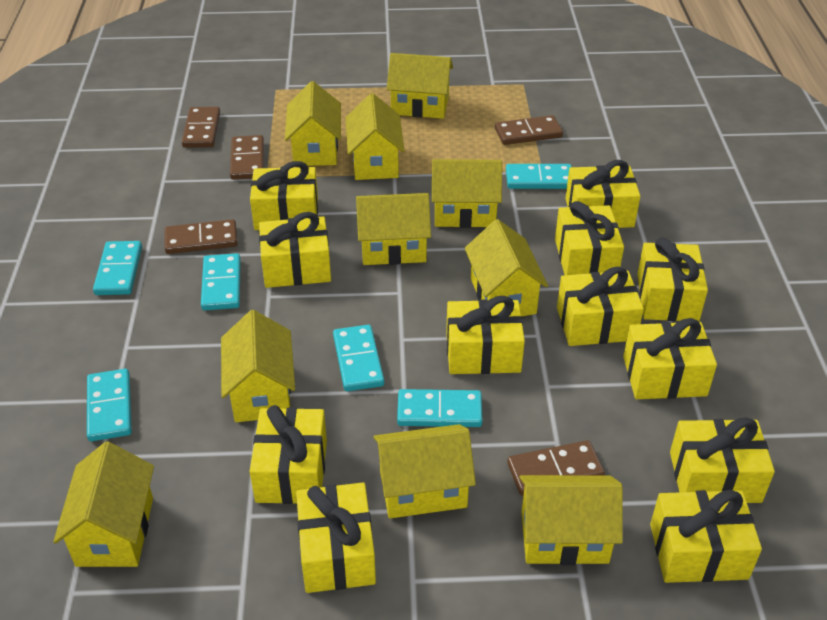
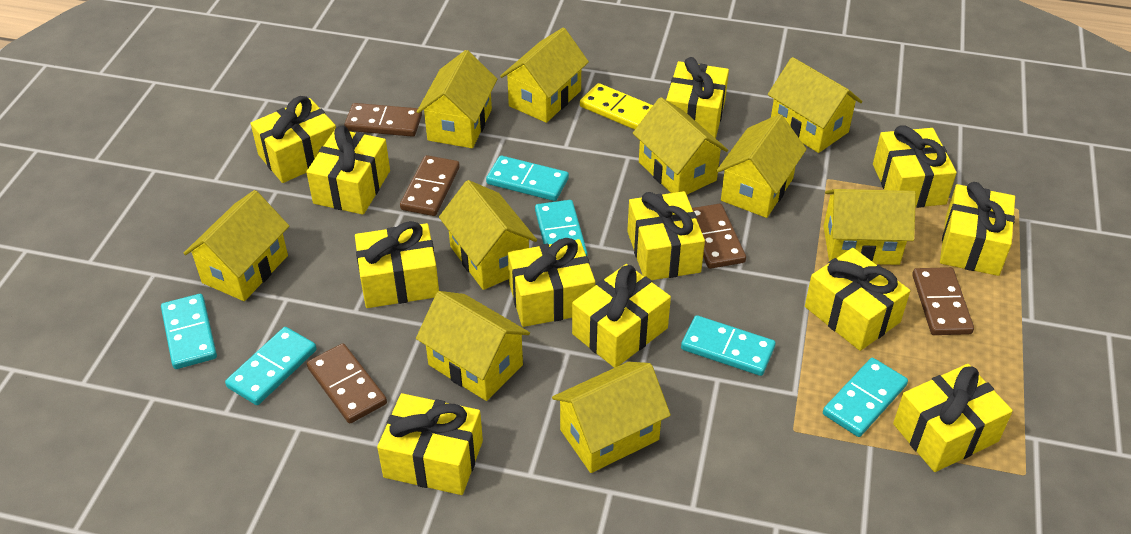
yellow domino: none = 0 -> [580,83,653,130] = 1

